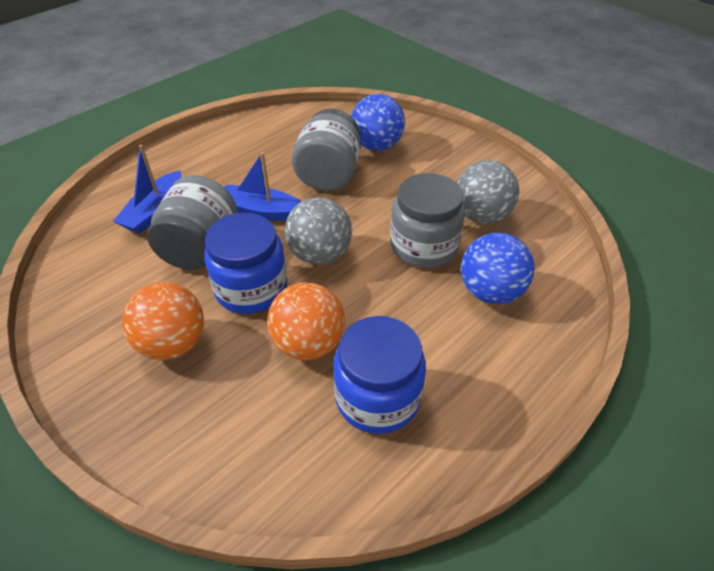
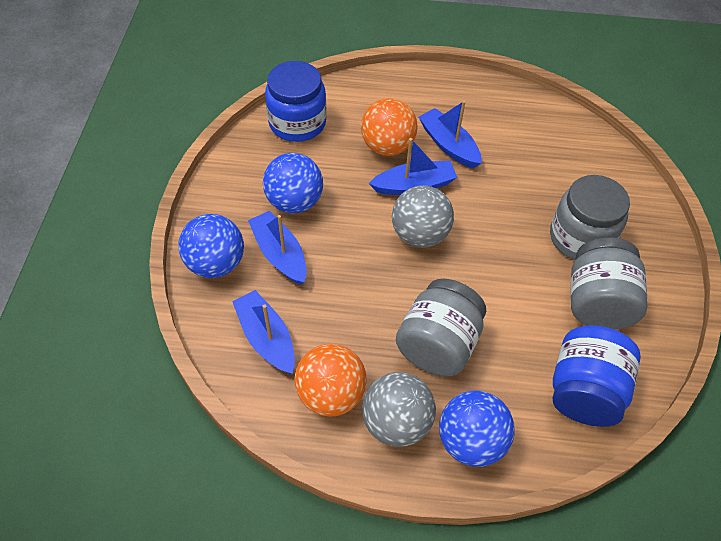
blue ball: [351,94,405,151] [461,233,534,304] = 2 -> [179,214,244,278] [263,153,323,213] [439,390,515,467] = 3
blue boat: [113,145,181,233] [224,152,302,221] = 2 -> [232,290,295,374] [248,211,307,285] [369,138,457,195] [419,101,482,169] = 4

